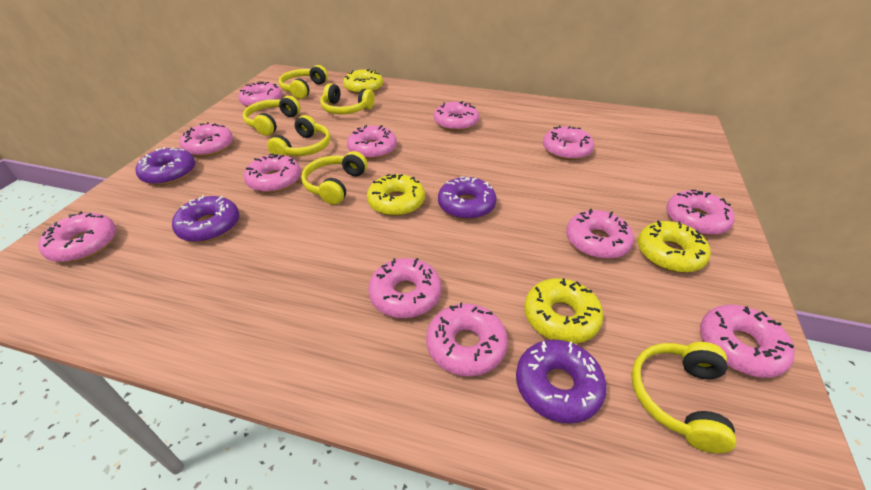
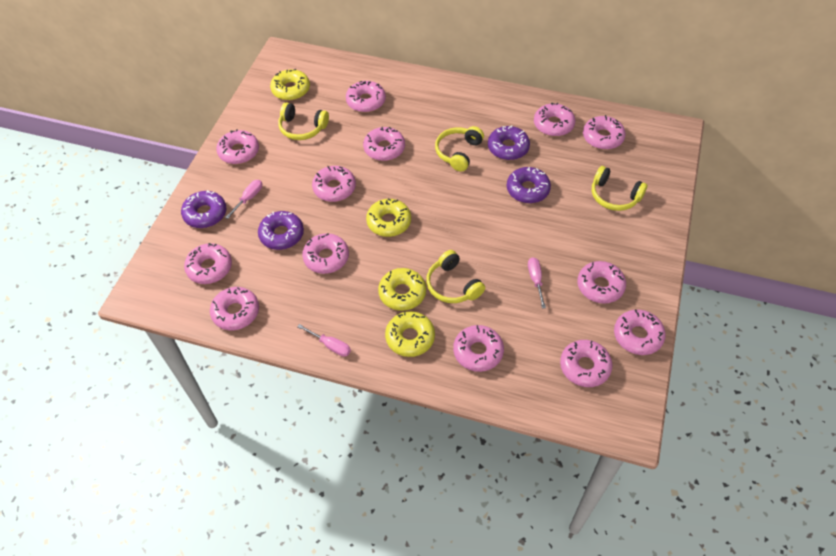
pink donut: [38,212,116,262] [180,122,233,157] [238,81,283,107] [244,154,301,193] [347,125,397,159] [368,258,441,318] [426,302,508,376] [434,101,479,131] [543,125,594,160] [566,209,634,259] [666,190,734,236] [700,305,795,378] = 12 -> [184,243,232,284] [210,287,259,330] [216,129,259,164] [302,233,349,274] [312,166,356,202] [346,81,386,112] [363,127,405,161] [453,325,504,372] [534,102,575,136] [560,340,613,387] [577,261,626,304] [583,115,626,150] [614,310,666,355] = 13
pink screwdriver: none = 0 -> [225,180,262,219] [297,324,351,357] [528,257,546,309] = 3
yellow headphones: [243,96,301,136] [267,115,330,156] [279,65,328,99] [301,151,367,205] [320,83,375,114] [631,342,736,453] = 6 -> [278,102,329,140] [426,250,485,303] [435,126,484,171] [592,166,647,211] = 4

